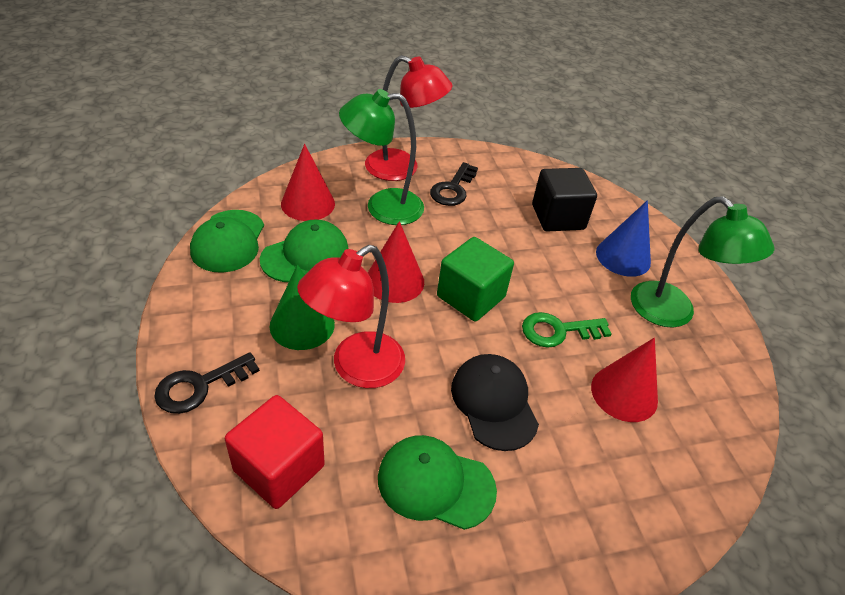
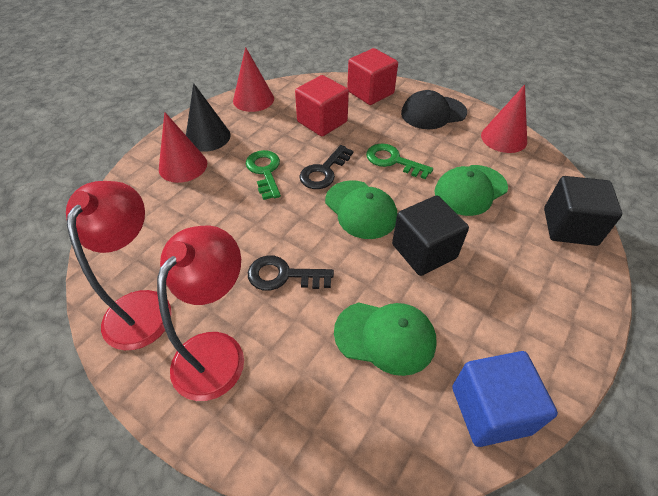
black cone: none = 0 -> [186,83,231,152] = 1
black cube: [532,168,597,232] = 1 -> [392,196,469,276] [544,176,622,246] = 2
blue cone: [596,200,651,277] = 1 -> none = 0
blue cube: none = 0 -> [452,351,558,447] = 1
green cone: [270,264,335,350] = 1 -> none = 0
green cube: [437,237,514,322] = 1 -> none = 0
green key: [522,312,612,348] = 1 -> [246,150,281,200] [366,143,433,179] = 2
green lamp: [339,89,424,225] [631,196,775,328] = 2 -> none = 0
red cube: [225,395,325,509] = 1 -> [295,75,349,136] [347,48,398,105] = 2

